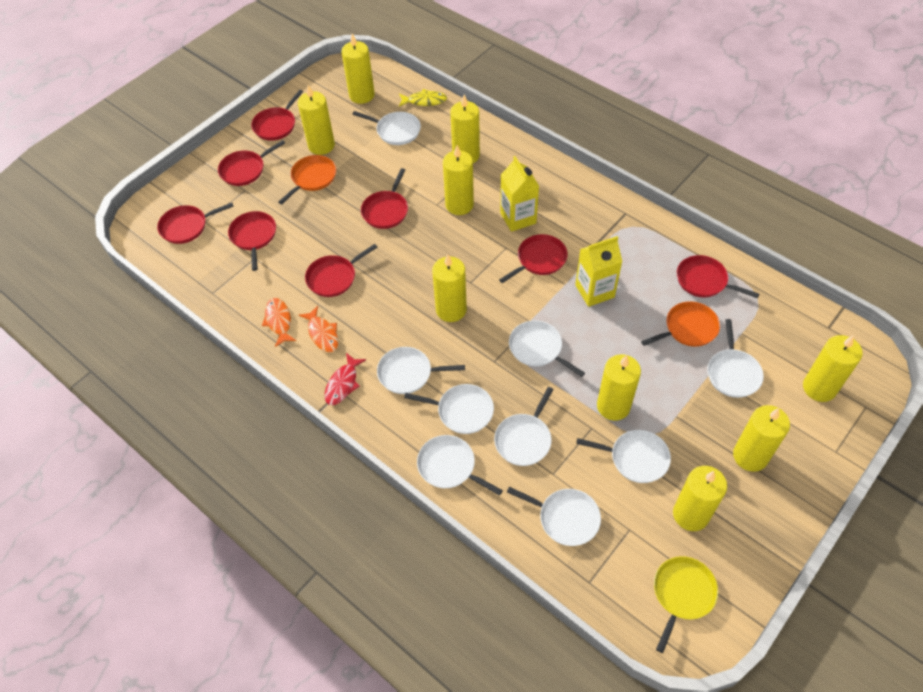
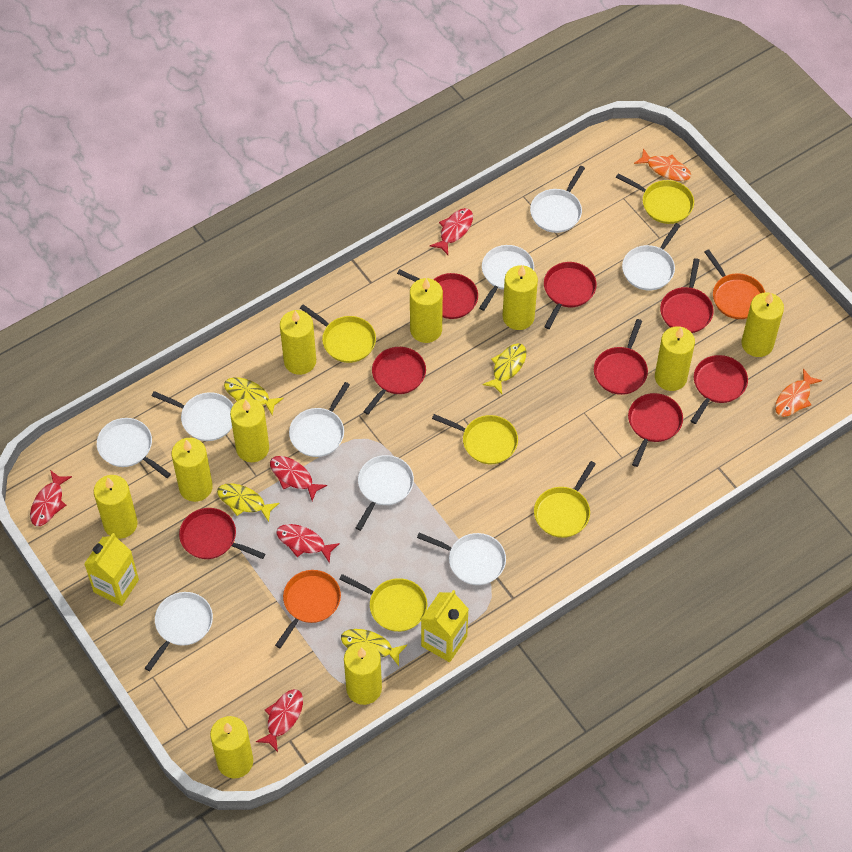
red fish: [325,353,366,405] = 1 -> [30,470,72,526] [256,689,303,752] [270,456,327,501] [276,524,340,563] [430,208,473,255] = 5
yellow candle: [298,85,335,155] [341,33,375,104] [432,254,467,322] [443,145,474,215] [450,95,480,163] [597,354,641,421] [673,466,727,531] [733,405,790,472] [803,335,863,402] = 9 -> [94,475,138,539] [172,438,213,502] [210,716,253,779] [230,398,269,462] [280,310,316,375] [344,642,382,705] [410,278,443,343] [503,265,538,330] [655,326,695,391] [741,292,784,357] = 10
yellow fish: [399,89,447,107] = 1 -> [217,484,280,522] [224,377,284,415] [341,629,407,666] [482,343,526,394] = 4
yellow pan: [654,556,718,653] = 1 -> [300,305,376,363] [339,574,427,632] [432,414,518,464] [534,461,596,538] [616,173,694,224] = 5

